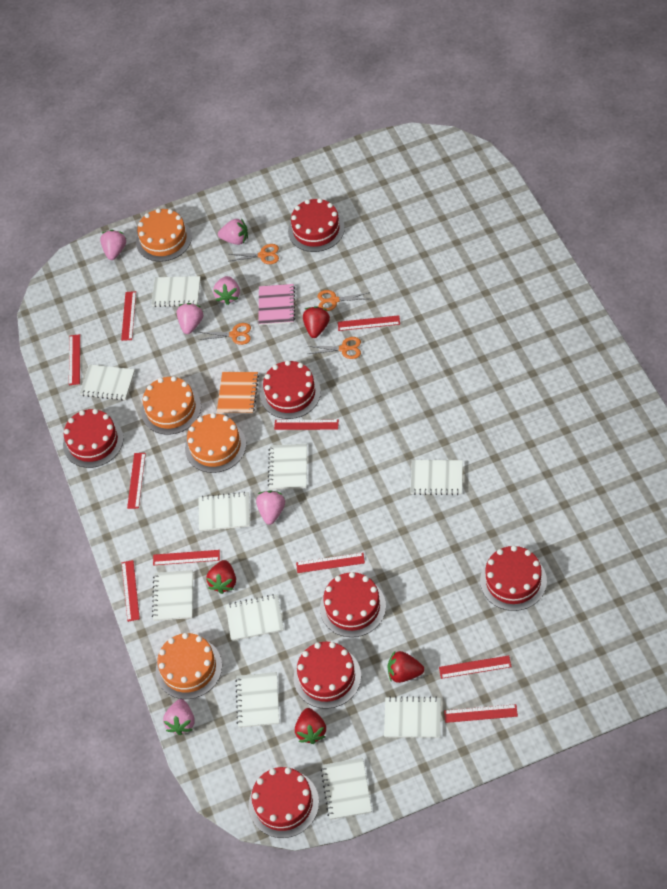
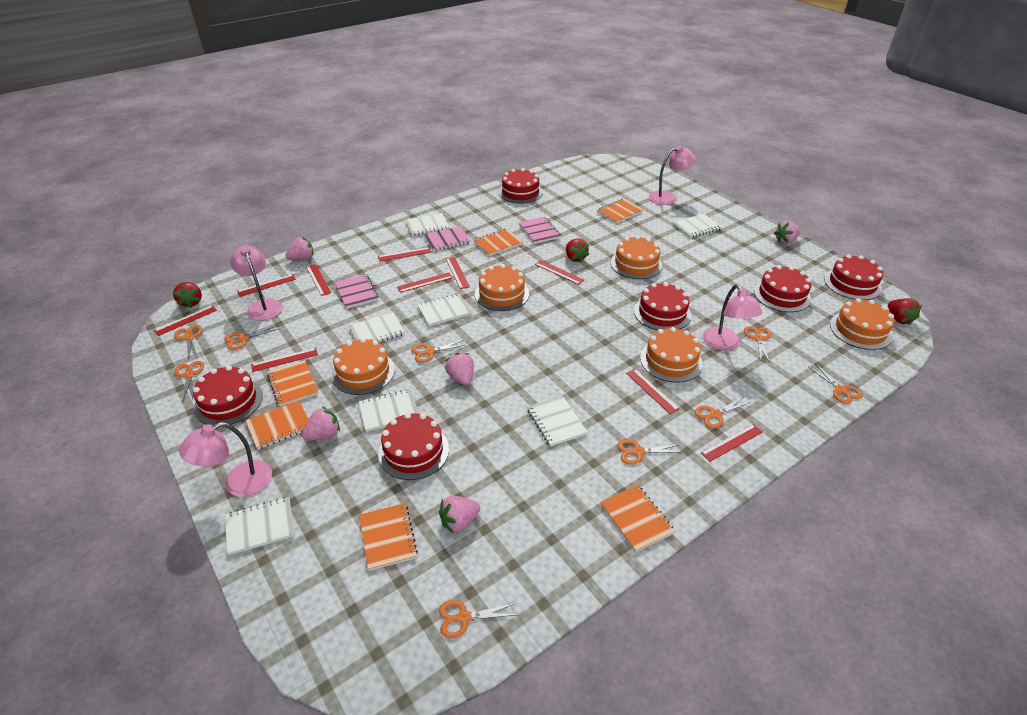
orange cake: [136,208,192,262] [141,376,201,435] [156,633,222,699] [185,413,246,473] = 4 -> [331,338,395,395] [475,264,529,311] [611,236,663,279] [640,327,703,383] [830,298,894,350] = 5
orange notebook: [217,372,259,414] = 1 -> [246,401,309,450] [267,360,318,407] [359,503,418,571] [474,229,523,256] [597,199,644,223] [601,485,675,552] = 6
orange scissors: [199,323,251,345] [228,244,279,264] [308,337,361,359] [317,290,370,311] = 4 -> [174,325,202,360] [175,361,204,402] [224,324,278,350] [411,340,465,363] [439,600,516,638] [617,439,680,465] [695,397,751,428] [744,326,771,363] [808,363,862,404] = 9
pink lamp: none = 0 -> [179,422,272,497] [231,245,283,321] [649,145,696,205] [703,284,762,351] = 4
pink notebook: [258,284,295,325] = 1 -> [335,274,379,309] [424,226,471,251] [519,217,561,244] = 3
pink strawberry: [100,230,126,260] [163,699,195,735] [177,303,203,334] [213,276,240,305] [218,218,248,245] [256,490,285,525] = 6 -> [285,237,314,260] [302,407,340,441] [439,496,480,533] [445,353,474,386] [774,221,800,244] = 5
red cake: [63,409,124,468] [249,767,319,838] [260,360,321,419] [288,198,345,252] [294,642,361,709] [320,572,386,637] [480,546,547,611] = 7 -> [193,365,263,426] [378,413,449,480] [499,168,543,204] [634,282,691,330] [754,265,811,312] [824,255,883,300] = 6
red strawberry: [206,560,236,594] [295,708,326,744] [303,306,330,338] [388,651,424,683] = 4 -> [173,282,202,308] [566,238,589,262] [888,298,922,325] = 3
white notebook: [79,364,135,400] [151,276,201,307] [152,570,193,621] [198,492,250,531] [226,594,284,641] [235,672,279,728] [268,444,307,490] [321,758,372,820] [384,696,441,738] [410,460,463,495] = 10 -> [225,497,295,555] [349,312,405,342] [359,389,419,432] [405,213,449,236] [418,293,472,326] [527,395,587,447] [673,214,722,238] = 7

